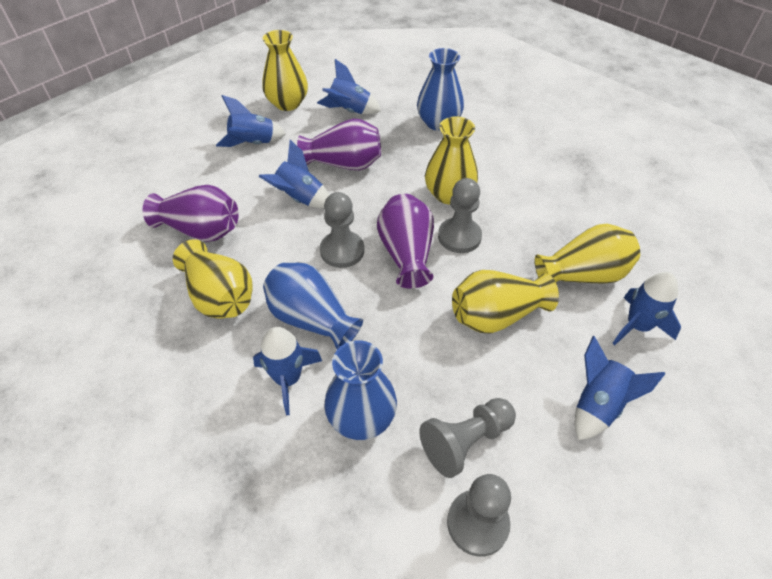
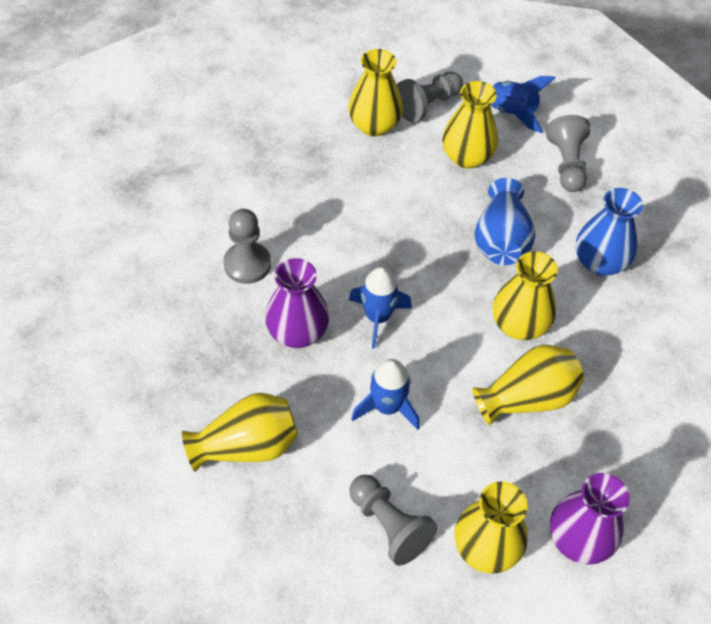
blue rocket: [216,95,286,147] [253,327,322,415] [258,140,329,209] [317,59,381,114] [575,336,666,440] [612,272,681,345] = 6 -> [349,267,412,349] [351,359,420,430] [491,76,556,133] = 3
blue vase: [263,263,363,349] [324,340,397,440] [417,48,464,131] = 3 -> [475,178,536,265] [576,188,643,276] = 2
purple vase: [143,185,239,242] [297,119,381,170] [377,194,434,288] = 3 -> [265,258,329,348] [550,473,630,565] = 2
yellow vase: [173,239,253,318] [262,30,308,111] [425,116,478,204] [452,270,559,334] [535,224,640,284] = 5 -> [182,393,298,472] [348,49,403,136] [442,81,498,169] [454,481,528,574] [472,345,584,426] [493,251,558,340] = 6

